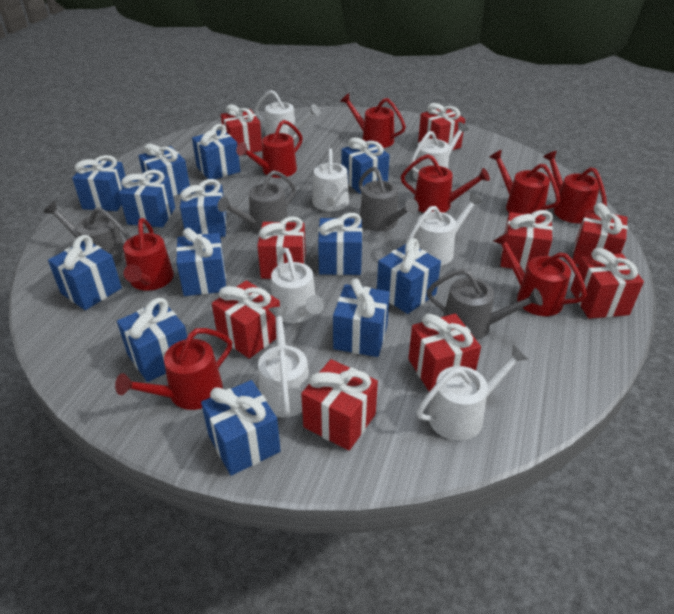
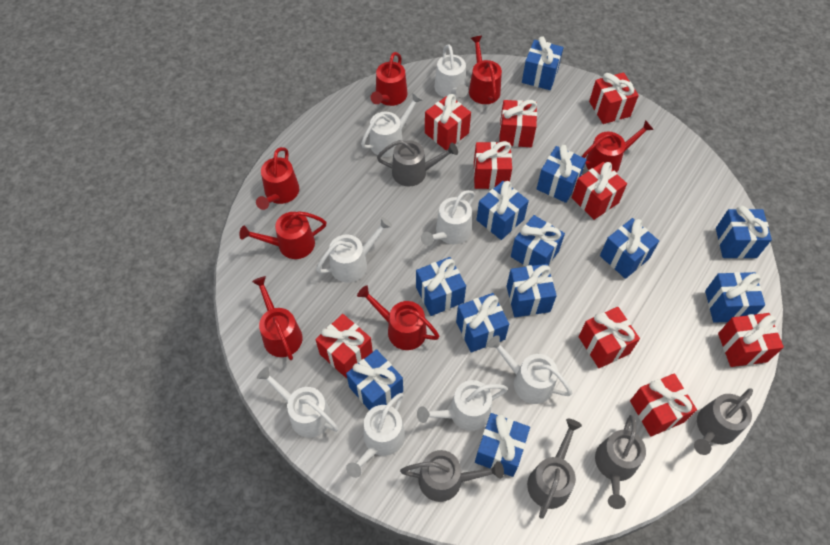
blue gift: [48,235,122,310] [72,155,125,211] [117,298,187,382] [119,170,175,228] [138,144,190,196] [176,228,226,296] [180,179,227,237] [192,124,240,179] [201,380,281,476] [318,213,363,275] [333,278,390,357] [342,138,390,194] [377,238,441,314] = 13 -> [346,349,403,410] [416,257,466,316] [456,293,509,353] [475,413,530,477] [477,181,529,240] [506,264,557,317] [511,215,565,267] [522,36,563,90] [537,145,587,203] [600,218,659,279] [705,272,765,323] [716,206,772,259] = 12
grey watering can: [44,201,131,266] [217,170,296,233] [359,167,419,231] [427,269,543,340] = 4 -> [377,140,458,186] [400,450,504,502] [527,419,582,519] [595,415,646,509] [694,388,753,455] = 5
red watering can: [115,328,232,410] [123,218,174,291] [236,120,303,178] [340,93,406,148] [401,154,490,213] [490,150,560,216] [493,232,587,316] [543,151,607,223] = 8 -> [239,211,327,259] [252,276,303,360] [256,147,299,210] [357,285,439,350] [371,52,407,106] [469,36,502,104] [582,120,654,172] = 7
white watering can: [255,90,320,140] [258,307,310,417] [271,248,324,323] [312,148,349,211] [406,193,482,266] [410,122,469,180] [417,345,528,441] = 7 -> [257,367,339,438] [316,217,392,283] [346,393,405,478] [361,93,423,157] [417,380,508,431] [421,190,475,246] [434,45,468,98] [487,335,572,404] = 8

